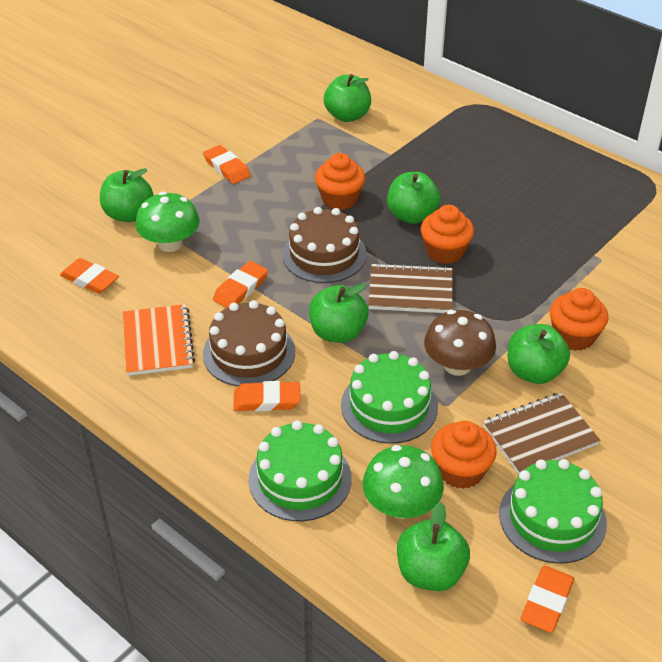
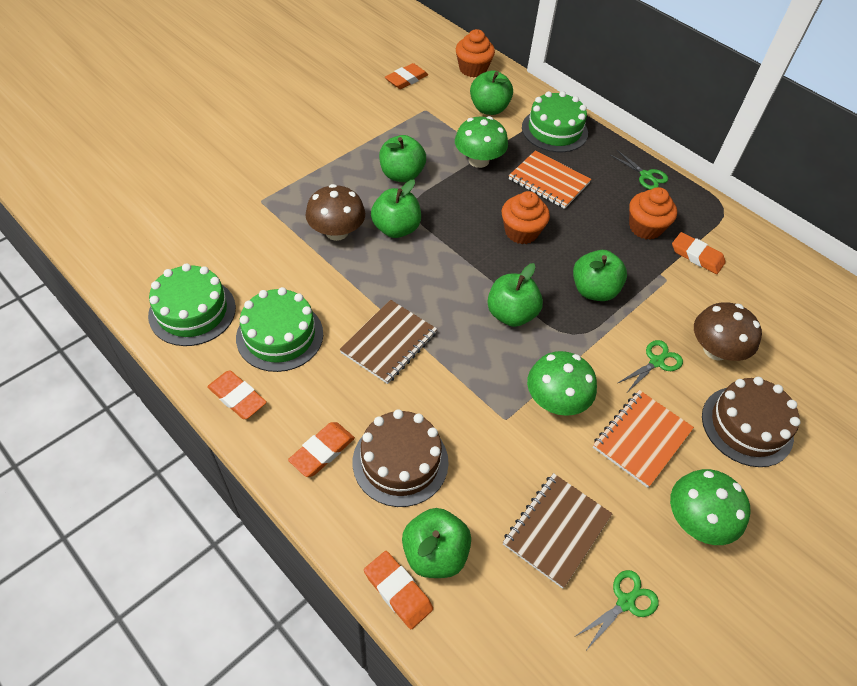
brown mushroom: [424,310,496,376] = 1 -> [305,184,365,241] [694,302,762,361] = 2
green mushroom: [135,192,200,252] [363,445,444,519] = 2 -> [455,116,508,168] [527,351,597,416] [670,469,751,545] = 3
green scissors: none = 0 -> [574,570,659,649] [610,150,668,190] [618,340,683,391] = 3
orange cupcake: [315,153,365,210] [421,205,474,264] [431,421,497,489] [550,288,608,351] = 4 -> [456,29,495,77] [502,191,550,244] [629,187,677,240] = 3
orange notebook: [123,304,195,376] = 1 -> [509,150,591,209] [593,390,694,488] = 2

